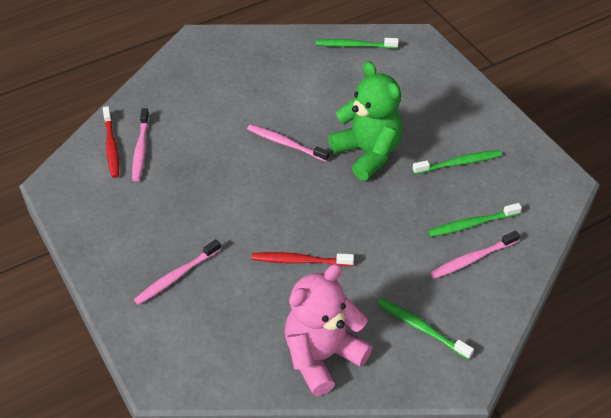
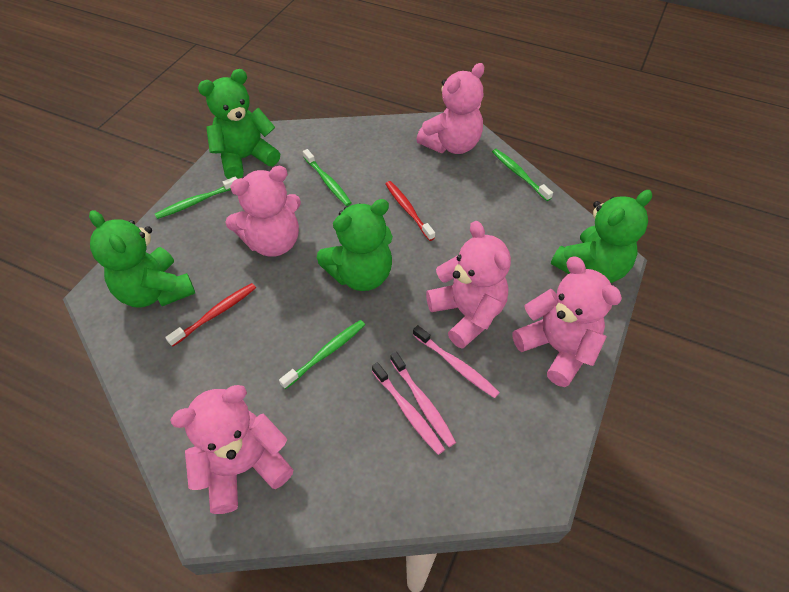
green teddy bear: [328,61,402,180] = 1 -> [89,210,195,308] [198,69,280,179] [317,199,393,291] [551,190,652,283] = 4
pink teddy bear: [285,264,373,396] = 1 -> [170,385,293,514] [225,166,301,257] [416,63,484,154] [426,221,511,349] [513,256,622,387] = 5
pink toothbrush: [132,108,149,181] [134,239,221,305] [247,124,330,162] [430,231,520,279] = 4 -> [372,362,445,455] [390,352,456,447] [413,325,500,398] = 3

